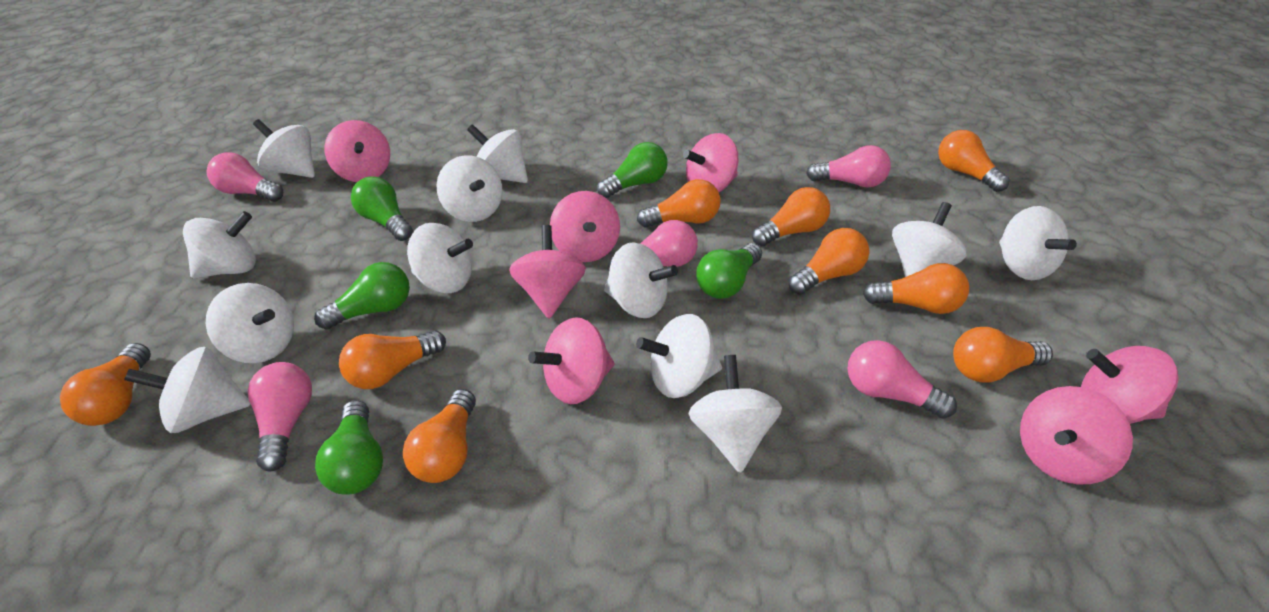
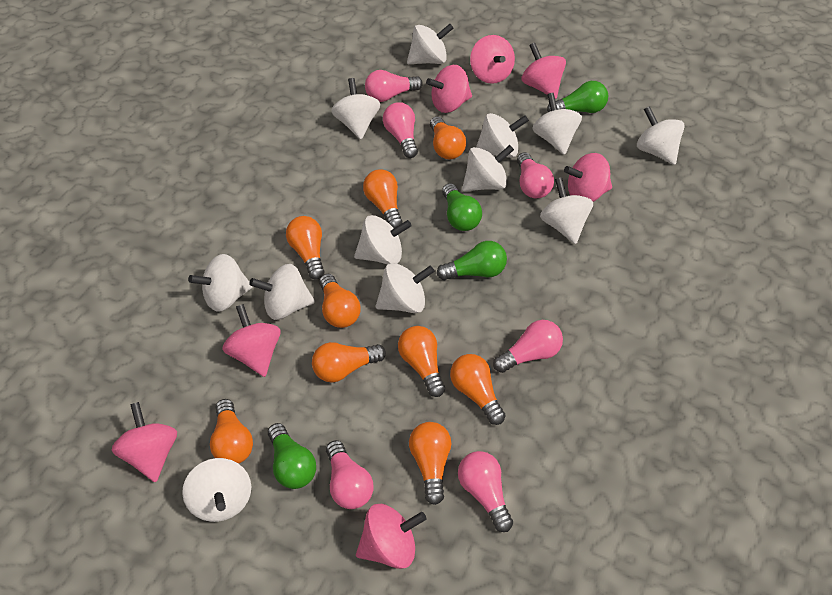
green light bulb: [314,262,410,330] [315,400,383,495] [351,177,413,241] [597,142,668,198] [696,243,762,299] = 5 -> [268,423,316,489] [436,241,507,280] [442,183,482,231] [547,81,608,113] = 4
pink light bulb: [207,152,283,202] [248,362,312,471] [610,220,698,267] [806,145,891,188] [847,340,957,419] = 5 -> [326,440,373,509] [365,70,423,102] [383,102,418,158] [458,451,513,532] [493,320,563,373] [517,152,554,198] = 6

